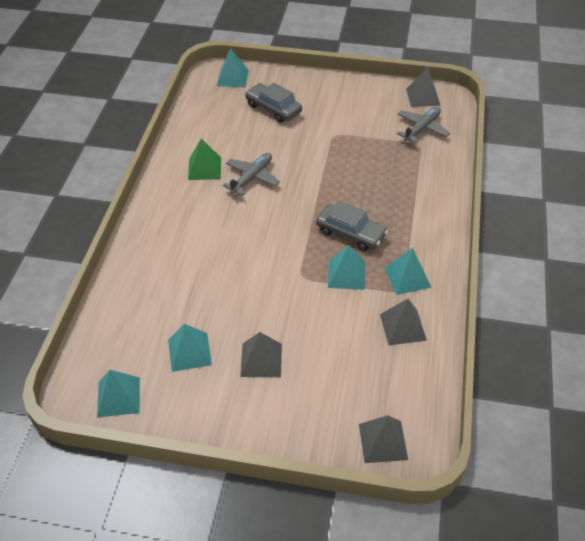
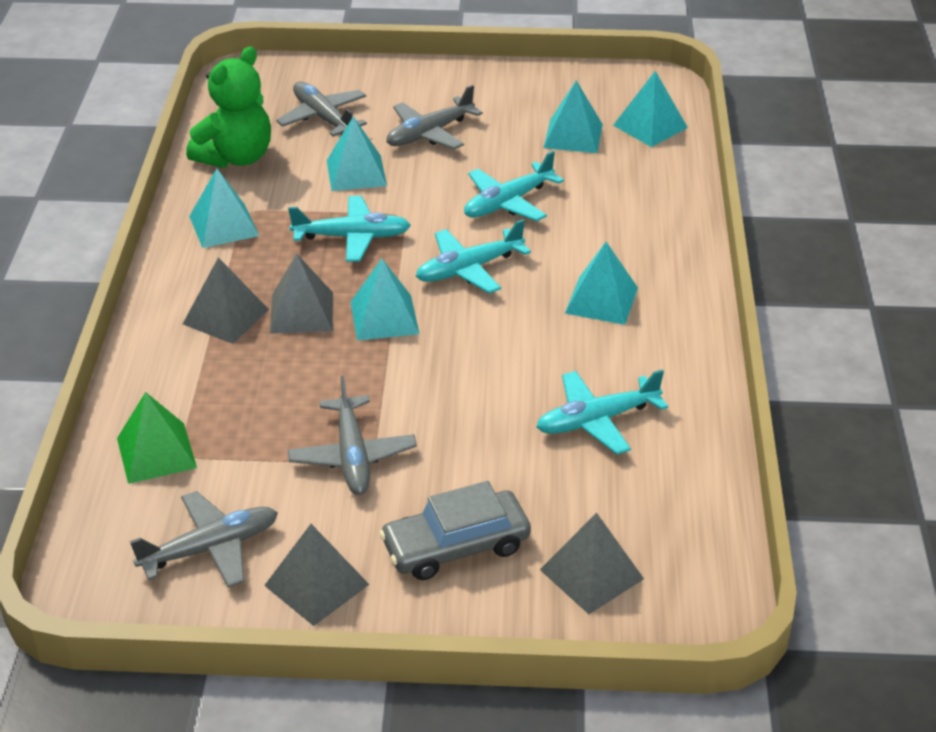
green teddy bear: none = 0 -> [186,47,271,168] = 1
grey car: [245,83,302,123] [316,200,388,251] = 2 -> [379,481,531,580] = 1
grey plane: [223,153,280,196] [397,106,450,143] = 2 -> [130,491,278,587] [276,82,367,137] [288,376,417,495] [386,85,483,150] = 4
turquoise plane: none = 0 -> [288,196,411,262] [416,219,531,293] [464,151,564,221] [536,369,668,454] = 4
turquoise pyramid: [97,370,140,418] [168,324,212,372] [217,48,249,87] [328,245,365,290] [384,248,432,295] = 5 -> [189,168,259,248] [327,116,387,191] [351,259,419,341] [543,80,603,153] [565,242,638,325] [613,71,688,147] = 6

